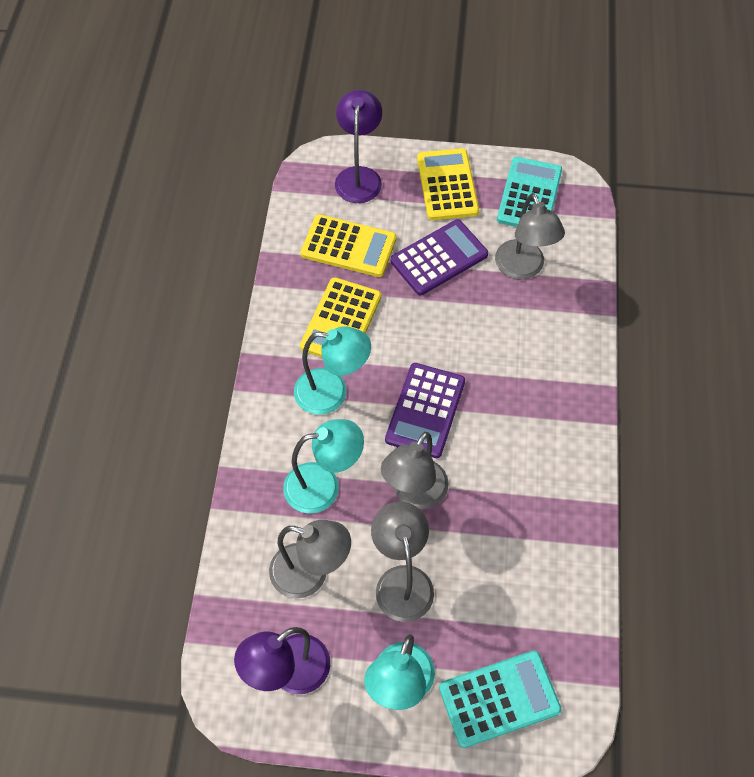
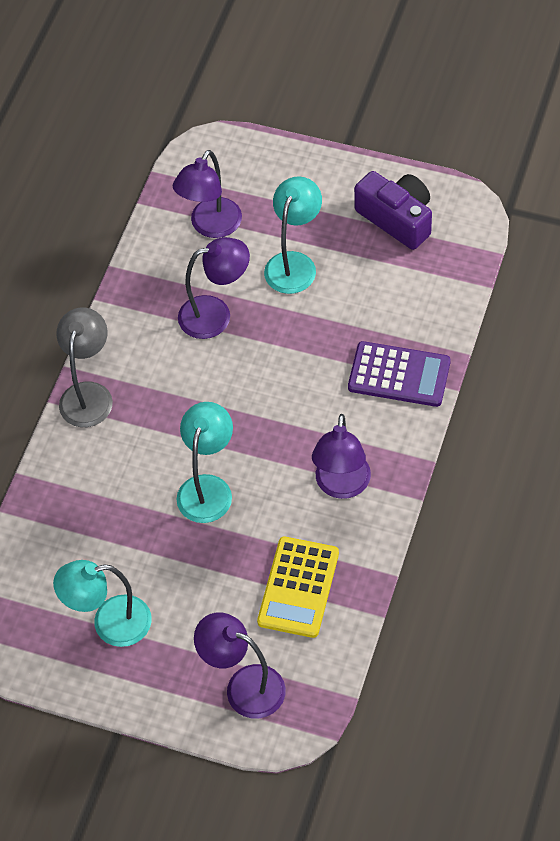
grey lamp: [269,520,351,598] [371,501,434,622] [381,432,449,509] [495,193,565,280] = 4 -> [56,308,113,427] = 1
purple calculator: [385,363,465,458] [390,219,488,295] = 2 -> [348,341,451,407] = 1
purple camera: none = 0 -> [354,171,432,250] = 1
purple lamp: [234,627,330,694] [335,90,382,203] = 2 -> [173,150,242,238] [178,237,250,339] [194,612,286,719] [312,414,371,499] = 4
turquoise calculator: [439,650,562,748] [497,157,562,227] = 2 -> none = 0
yellow calculator: [300,277,381,357] [301,214,397,277] [417,148,479,220] = 3 -> [257,537,339,638] = 1

